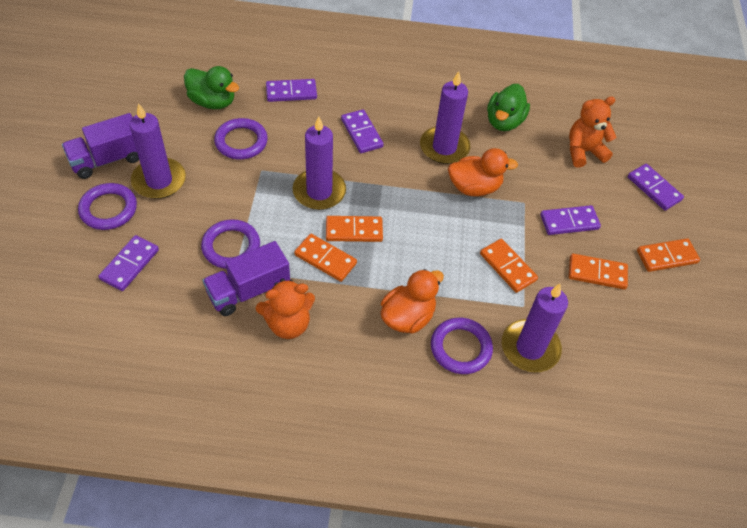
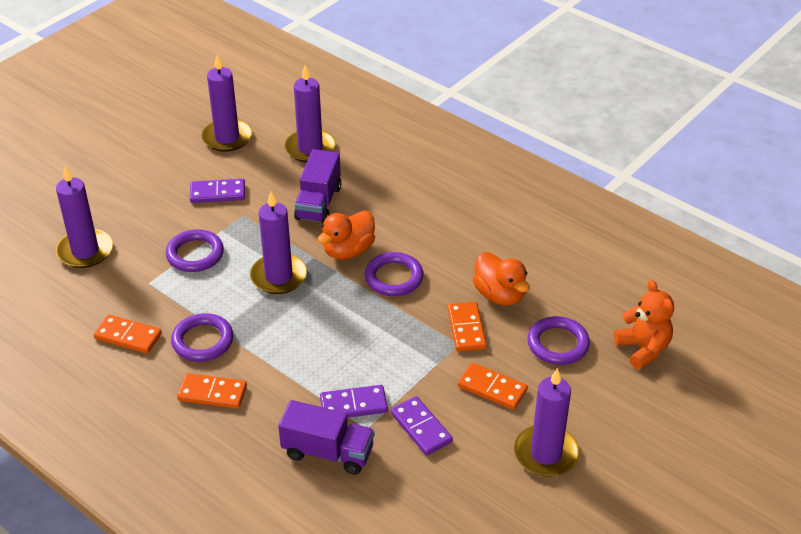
green duck: [184,66,239,109] [487,84,530,131] = 2 -> none = 0
orange domino: [294,234,357,282] [326,216,383,242] [480,239,538,293] [569,254,628,289] [637,238,700,272] = 5 -> [94,315,162,354] [177,373,247,408] [448,302,487,352] [458,363,528,410] = 4
orange teddy bear: [256,278,315,339] [569,96,616,168] = 2 -> [614,280,674,370] = 1
purple candle: [129,103,186,199] [293,116,346,210] [420,71,471,164] [502,284,568,372] = 4 -> [56,166,113,268] [201,55,252,152] [250,191,307,294] [285,65,336,162] [514,368,580,477] = 5
purple domino: [98,235,159,291] [266,79,317,102] [341,109,384,153] [540,205,601,235] [628,164,684,210] = 5 -> [190,179,245,203] [320,385,388,418] [391,396,453,455] = 3

